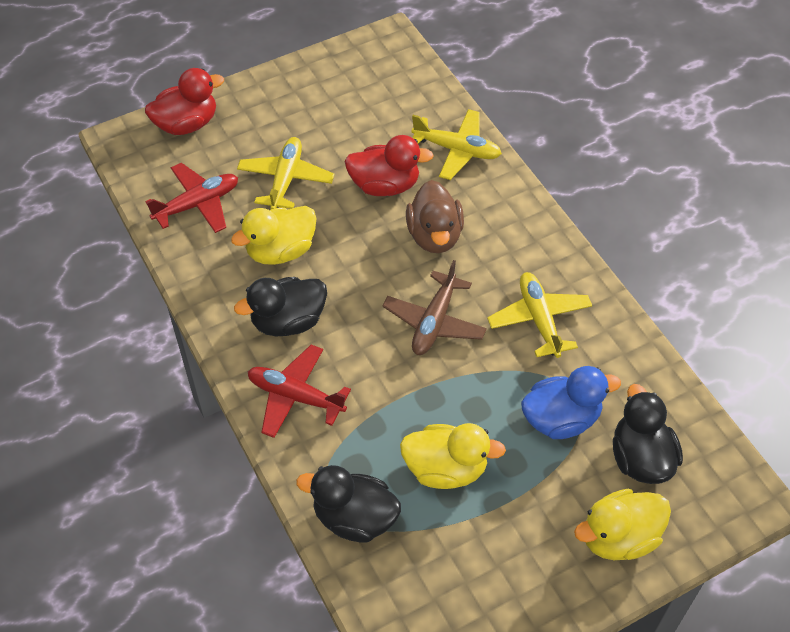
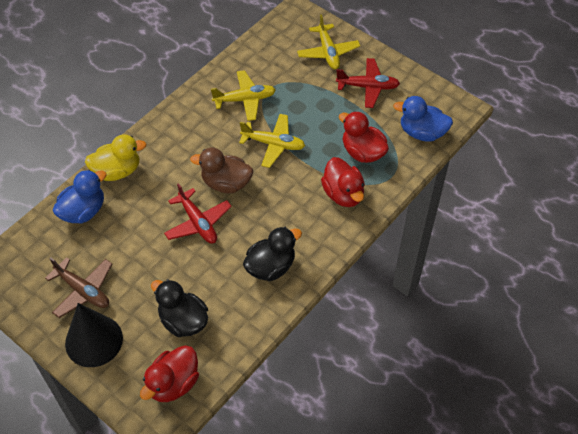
black cone: none = 0 -> [65,303,123,367] = 1
black duck: [234,277,327,336] [296,465,401,543] [613,384,683,484] = 3 -> [151,279,208,337] [243,227,302,281] = 2
blue duck: [521,366,621,439] = 1 -> [53,170,107,224] [393,96,453,142] = 2
red duck: [145,68,224,135] [345,135,434,196] = 2 -> [140,345,199,402] [321,157,365,207] [339,111,389,163] = 3
yellow duck: [231,206,317,265] [400,423,506,489] [574,489,671,560] = 3 -> [85,134,146,181] = 1

